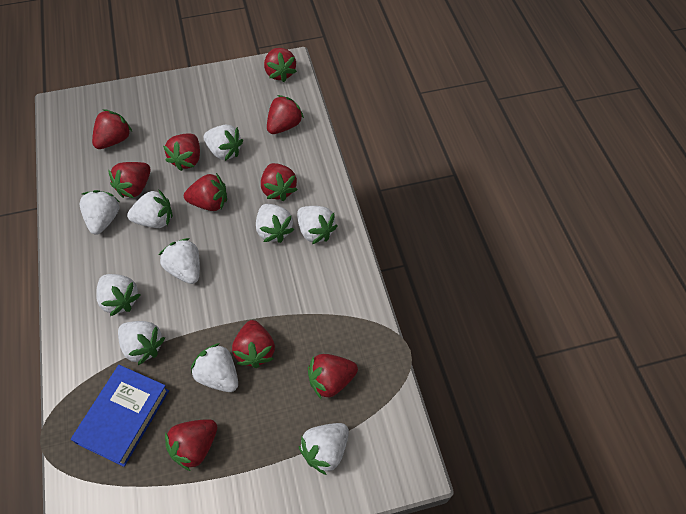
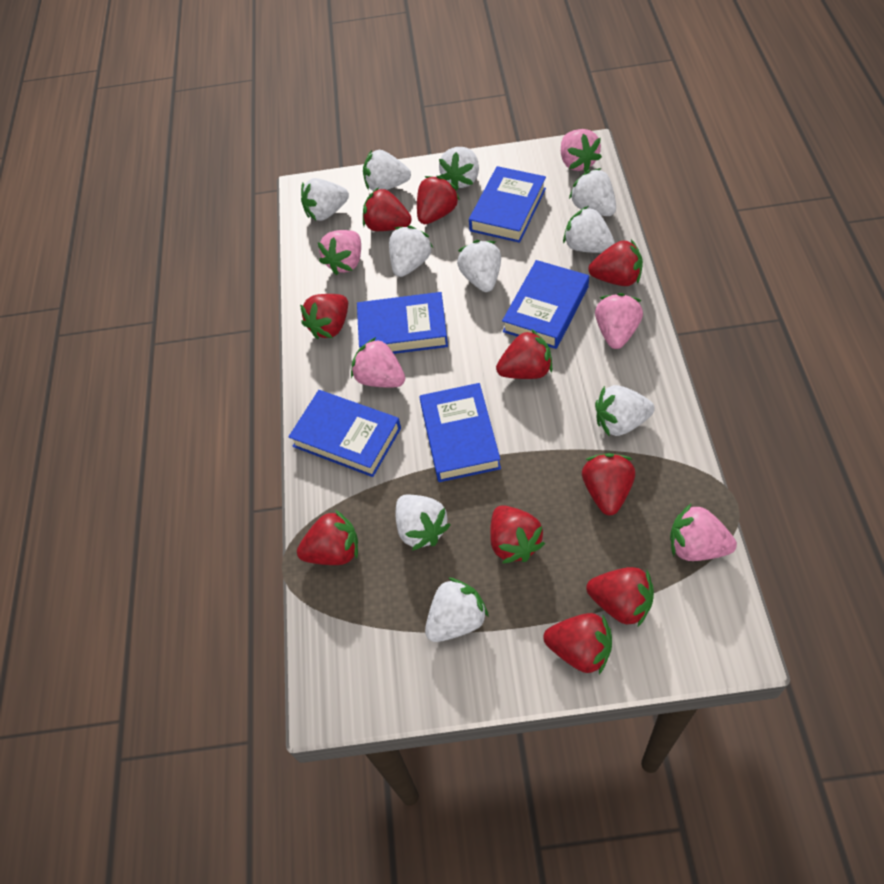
blue book: [71,365,169,467] = 1 -> [288,390,401,477] [357,292,448,354] [419,383,501,482] [469,166,546,243] [502,260,589,349] = 5
pink strawberry: none = 0 -> [318,230,361,275] [351,337,405,388] [561,129,602,172] [595,293,643,349] [670,504,737,561] = 5

